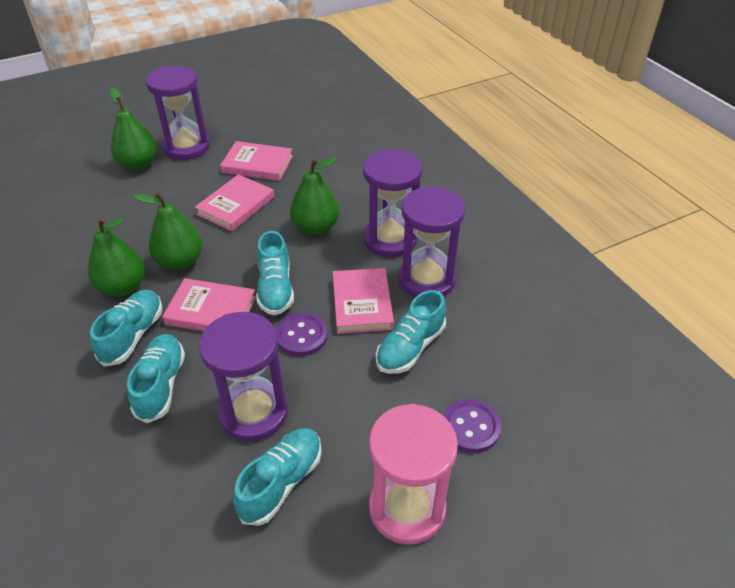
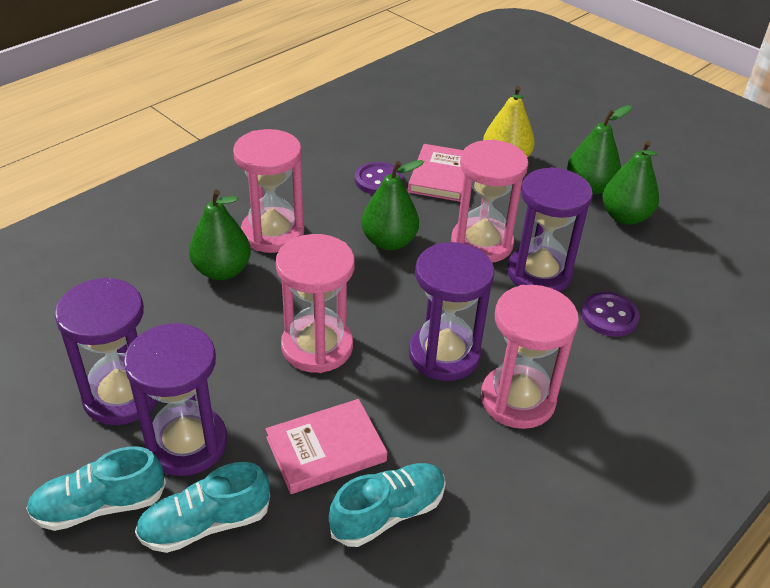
pink book: [162,278,256,331] [195,174,274,231] [220,141,293,181] [333,268,394,334] = 4 -> [266,399,387,494] [408,144,464,202] = 2
pink hourglass: [369,404,458,545] = 1 -> [233,129,304,253] [276,234,354,373] [451,139,528,263] [481,285,579,429] = 4
turquoise shoe: [90,290,163,367] [127,334,185,423] [233,428,322,526] [256,231,294,315] [376,290,446,374] = 5 -> [26,446,166,531] [135,462,270,553] [329,463,446,547] = 3
yellow pear: none = 0 -> [483,86,535,158] = 1

